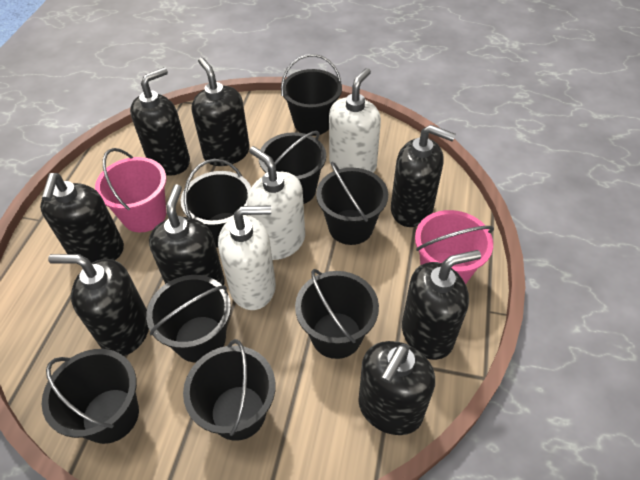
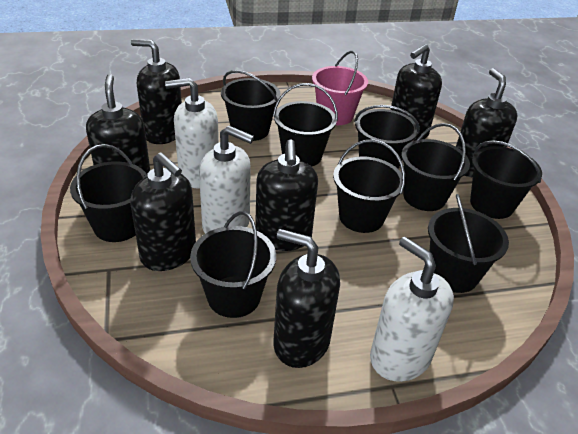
black bucket: [42,349,139,444] [146,275,231,363] [181,159,251,248] [183,339,276,441] [259,131,326,204] [281,54,342,136] [295,269,379,359] [316,162,388,245] = 8 -> [70,144,147,242] [190,211,276,318] [221,70,280,141] [273,83,338,166] [333,139,405,233] [354,105,420,169] [401,123,470,211] [428,194,509,293] [470,140,542,219] = 9
black soap dispenser: [40,173,124,265] [48,254,149,356] [130,67,190,176] [149,184,225,286] [192,57,250,166] [358,341,435,435] [391,125,456,227] [402,250,481,360] = 8 -> [86,74,150,174] [130,152,196,271] [131,39,182,144] [255,139,318,251] [273,229,340,368] [390,44,442,141] [456,68,517,178] = 7
pink bucket: [95,148,167,232] [415,210,494,285] = 2 -> [312,51,368,125] = 1

